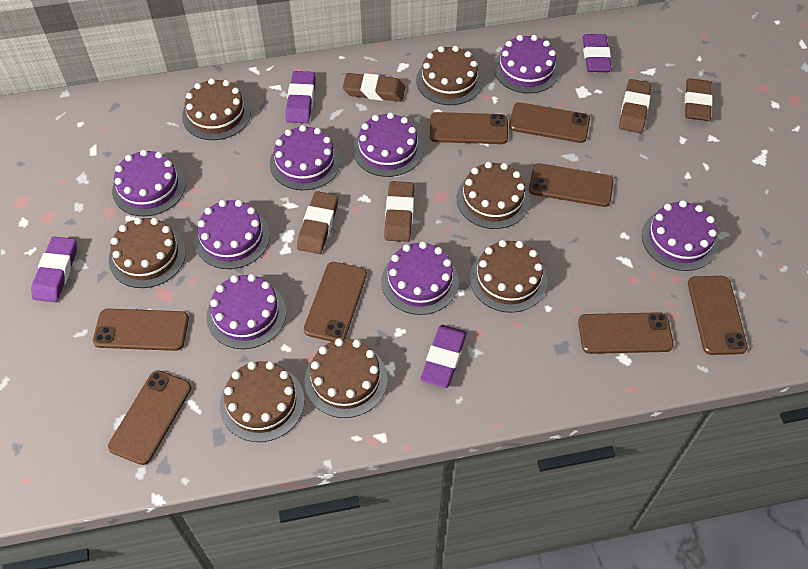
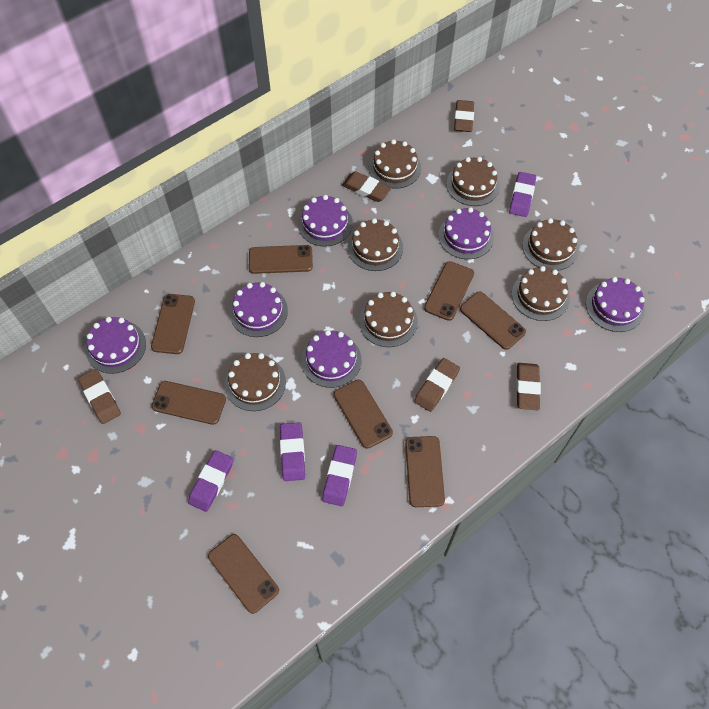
purple cake: [112,150,186,216] [194,200,270,269] [207,274,286,349] [270,125,341,190] [353,112,423,177] [381,241,459,315] [494,35,560,94] [642,200,718,271] = 8 -> [86,317,146,374] [229,282,288,337] [298,195,353,246] [301,330,362,388] [438,207,494,259] [586,277,645,332] = 6

